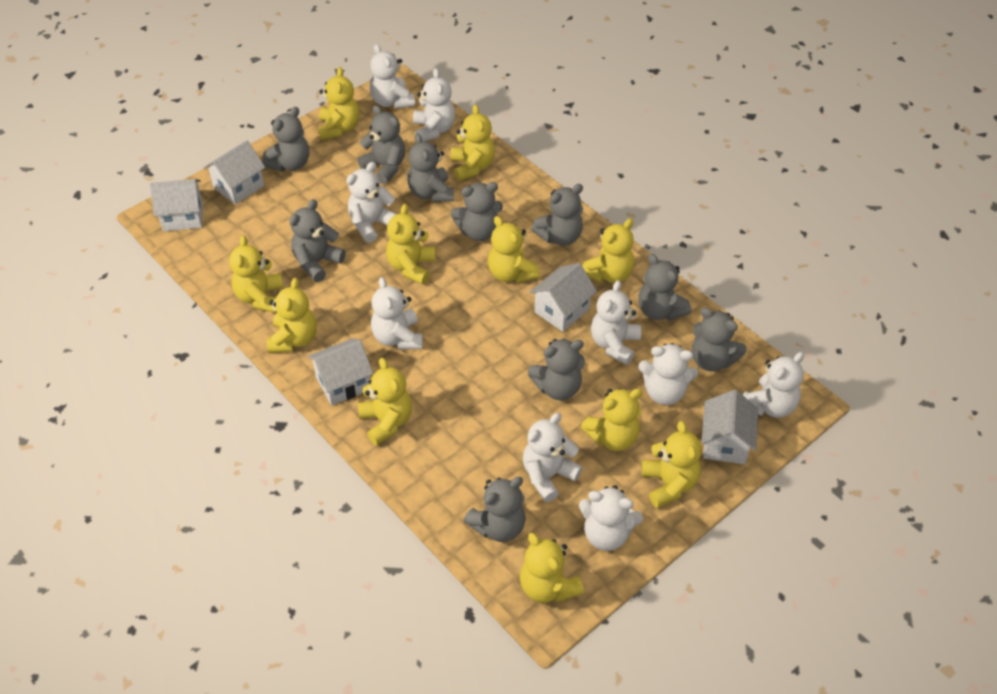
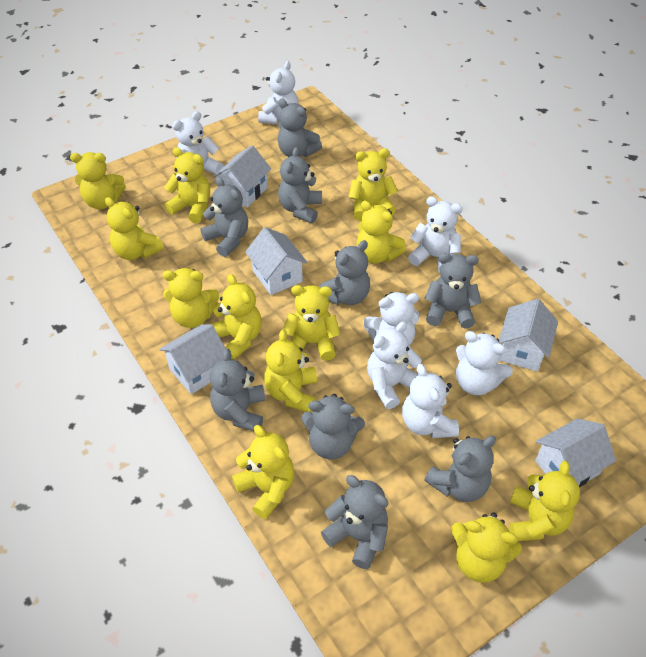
grey teddy bear: [262,107,309,172] [289,199,346,282] [357,105,405,184] [407,133,454,202] [451,182,503,241] [464,477,526,542] [528,339,585,400] [531,184,583,246] [638,254,691,321] [692,308,747,371] = 10 -> [200,177,248,257] [210,349,265,431] [278,99,322,157] [278,147,322,223] [301,394,365,459] [319,240,370,305] [321,475,388,569] [424,253,481,329] [424,436,496,502] = 9
white teddy bear: [346,162,397,243] [370,44,415,109] [371,277,423,350] [413,68,455,142] [523,413,583,502] [579,485,643,551] [591,280,642,365] [638,343,698,405] [743,352,804,418] = 9 -> [172,111,223,174] [258,61,299,124] [363,292,419,346] [367,322,422,409] [402,364,459,438] [408,196,463,273] [456,331,513,395] = 7
yellow teddy bear: [229,235,283,313] [267,278,317,353] [318,67,360,140] [358,358,412,446] [386,204,436,285] [451,104,495,181] [488,216,540,283] [520,533,584,603] [581,388,643,451] [582,218,634,283] [642,421,702,508] = 11 -> [70,152,126,209] [105,197,164,260] [163,268,219,328] [164,147,210,223] [211,274,262,359] [232,425,295,519] [264,329,317,412] [283,285,340,361] [349,149,398,221] [356,201,406,264] [451,513,522,583] [509,461,580,541] = 12

